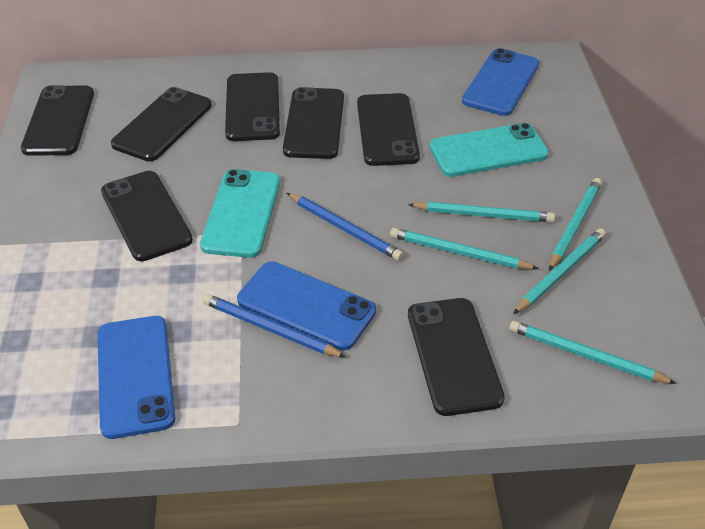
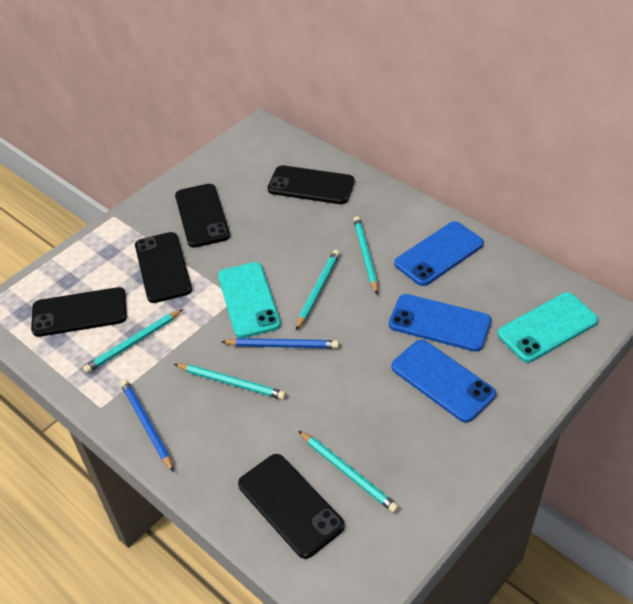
black phone: [21,85,94,156] [101,171,193,261] [111,87,212,161] [225,72,280,141] [283,87,344,159] [357,93,420,166] [408,298,505,416] = 7 -> [31,287,127,337] [135,232,192,303] [175,184,230,248] [238,454,345,559] [268,165,354,204] = 5

